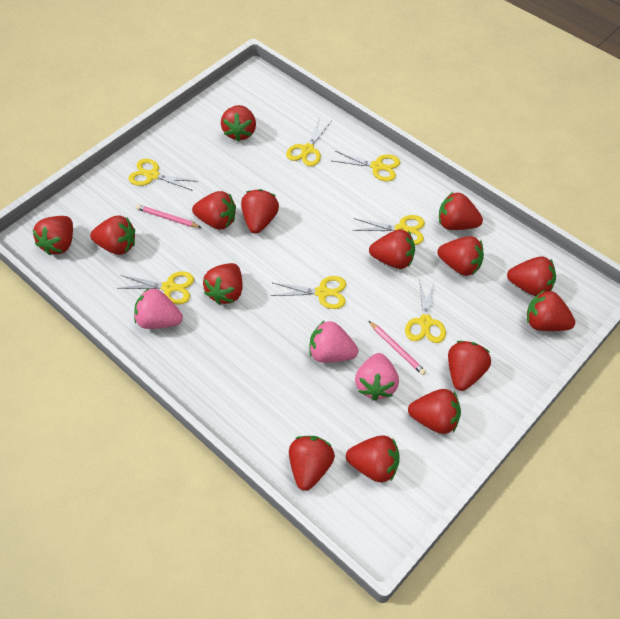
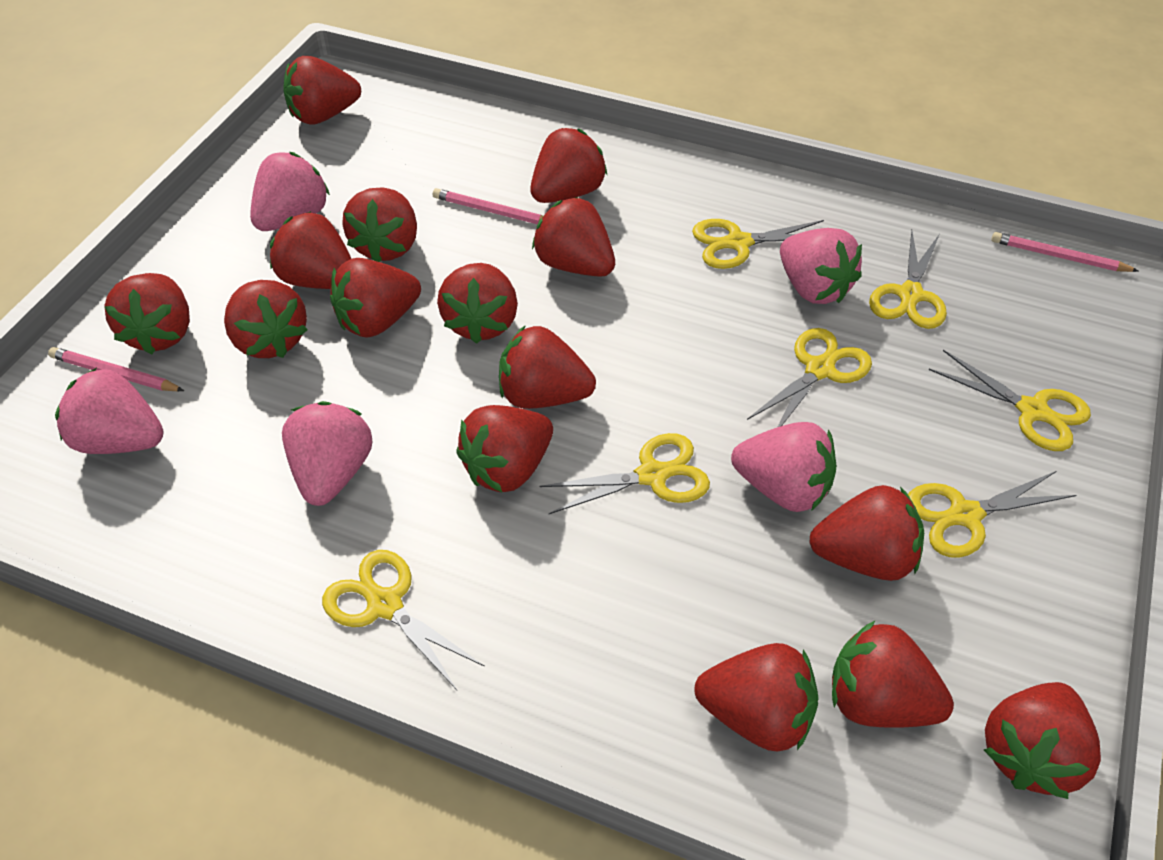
pink pencil: [136,205,202,228] [369,321,426,375] = 2 -> [48,347,184,391] [433,188,543,224] [991,232,1138,272] = 3
pink strawberry: [134,288,183,329] [309,320,358,363] [355,353,399,401] = 3 -> [55,368,164,454] [250,152,330,231] [282,401,372,506] [731,422,836,512] [780,228,862,304] = 5

